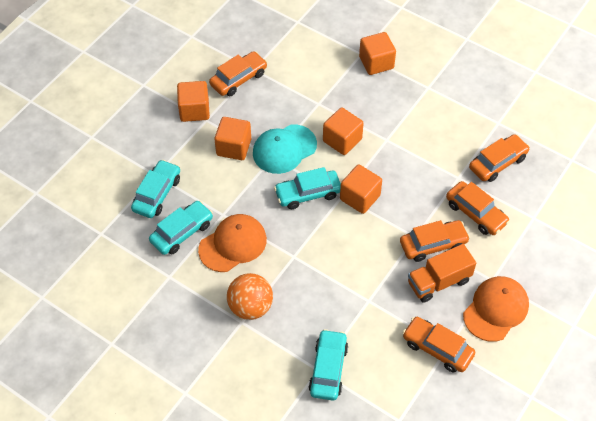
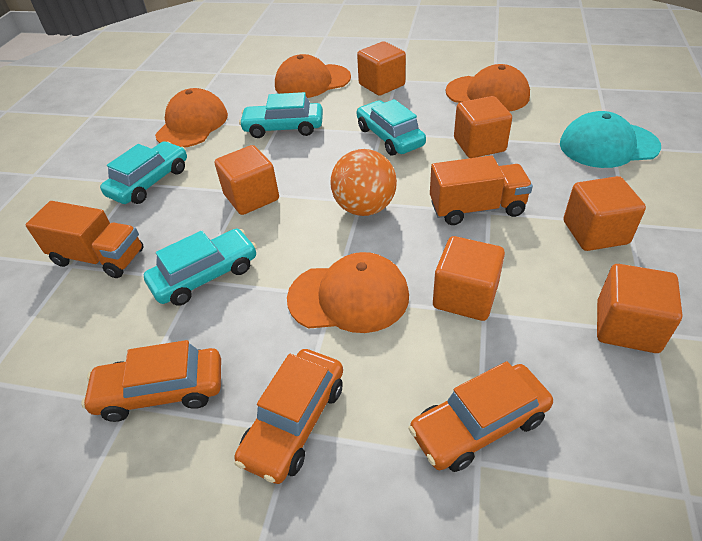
orange cap: [198,214,267,272] [463,276,529,342] = 2 -> [155,88,228,147] [275,54,351,98] [287,252,409,333] [446,64,530,112] = 4
orange car: [209,51,267,96] [400,220,470,262] [403,317,475,373] [446,181,510,235] [469,134,530,182] = 5 -> [82,340,221,422] [234,349,343,484] [408,361,553,472] = 3
orange cube: [177,81,210,122] [215,117,251,160] [323,108,364,155] [340,164,382,214] [359,32,396,75] = 5 -> [215,145,279,215] [357,42,406,96] [433,236,505,321] [454,96,512,158] [564,176,646,251] [597,264,682,353] = 6
orange truck: [408,244,476,303] = 1 -> [25,201,144,278] [430,156,533,225] = 2

